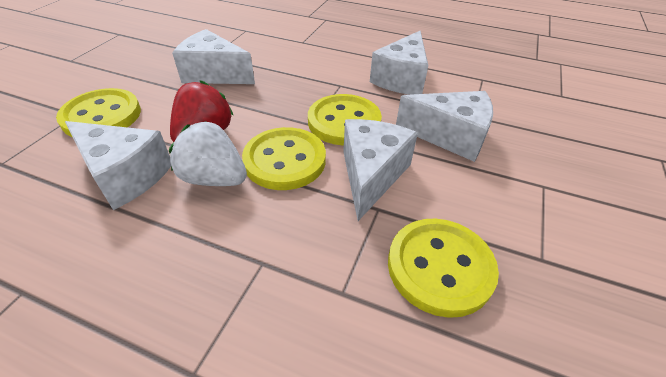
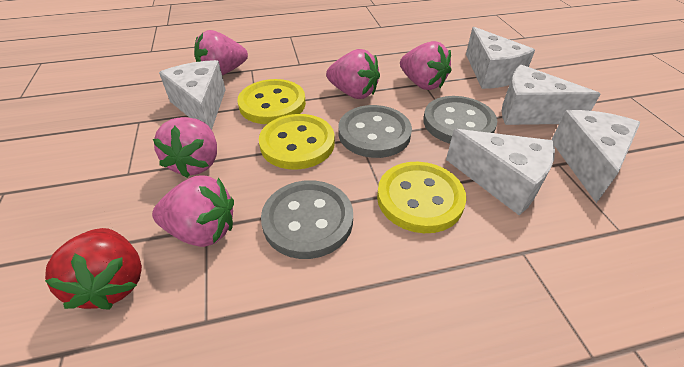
grey button: none = 0 -> [261,180,353,259] [339,105,412,158] [423,96,497,144] = 3
pink strawberry: none = 0 -> [152,176,234,247] [153,117,217,178] [194,30,248,75] [326,49,380,99] [400,41,451,90] = 5
white strawberry: [169,121,247,186] = 1 -> none = 0
yellow button: [56,88,141,137] [242,127,326,190] [308,94,382,145] [388,219,499,318] = 4 -> [237,79,306,124] [259,114,335,170] [377,162,466,233] = 3

